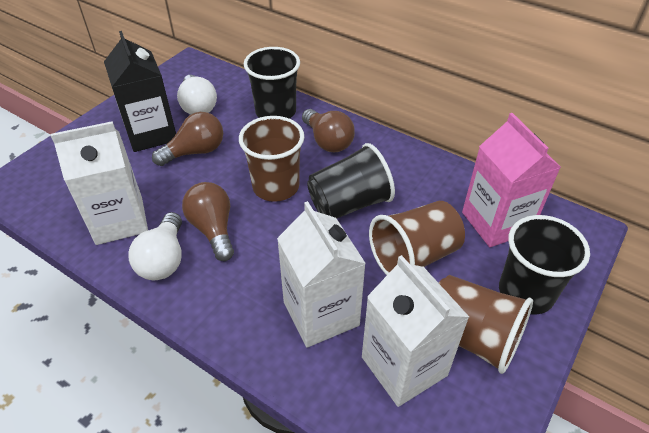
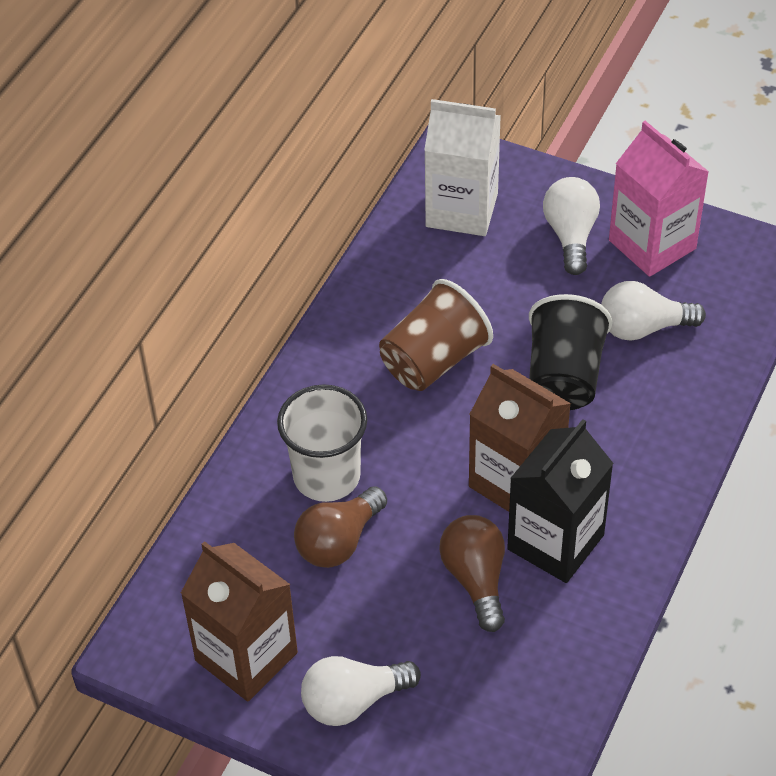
black cup: [244,47,300,119] [307,143,395,218] [499,215,590,314] = 3 -> [529,294,612,410] = 1
brown carton: none = 0 -> [181,541,298,702] [469,364,571,512] = 2
brown cup: [239,116,304,202] [369,201,465,275] [439,275,533,374] = 3 -> [379,279,493,391] = 1
brown light bulb: [152,112,223,166] [182,182,234,261] [302,109,355,152] = 3 -> [294,486,387,568] [439,515,505,632] = 2
white carton: [51,121,148,245] [277,201,366,348] [362,255,469,407] = 3 -> [424,99,501,236] = 1
white cup: none = 0 -> [277,384,367,502] = 1
white light bulb: [128,212,182,280] [177,75,217,115] = 2 -> [301,656,421,726] [543,177,600,275] [601,281,706,341] = 3

